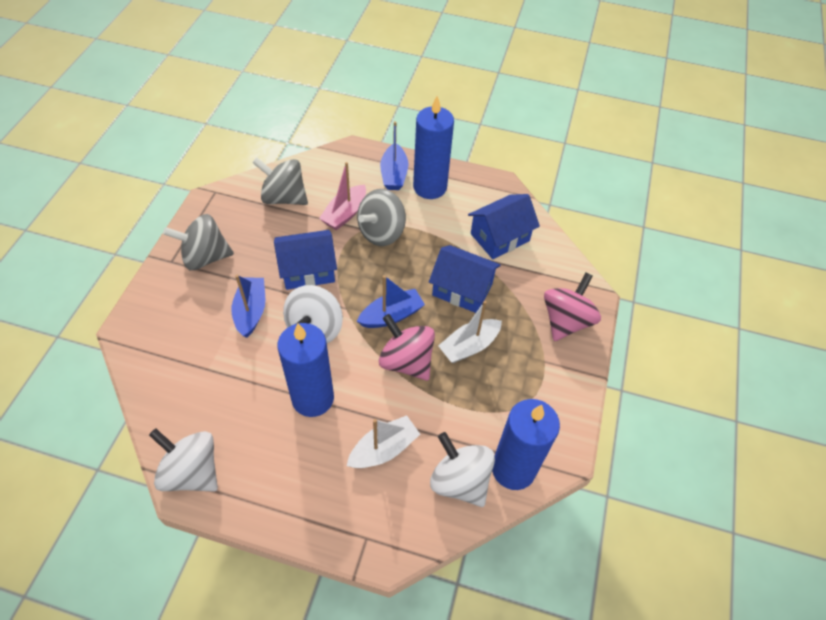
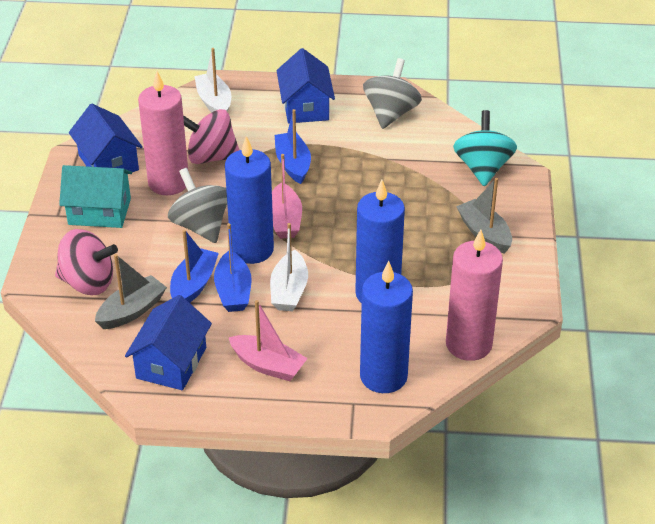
grey boat: none = 0 -> [95,254,167,329] [456,178,512,254] = 2
grey spinning top: [163,214,234,270] [252,157,308,205] [357,189,406,246] = 3 -> [168,168,227,243] [363,58,422,129] = 2
pink boat: [319,162,366,230] = 1 -> [228,300,308,381] [272,154,302,239] = 2
pink candle: none = 0 -> [138,71,188,195] [446,230,503,361] = 2
turquoise house: none = 0 -> [59,165,132,228] = 1
turquoise spinning top: none = 0 -> [453,110,517,186] = 1
white spinning top: [149,428,218,492] [283,285,343,343] [430,432,495,507] = 3 -> none = 0

